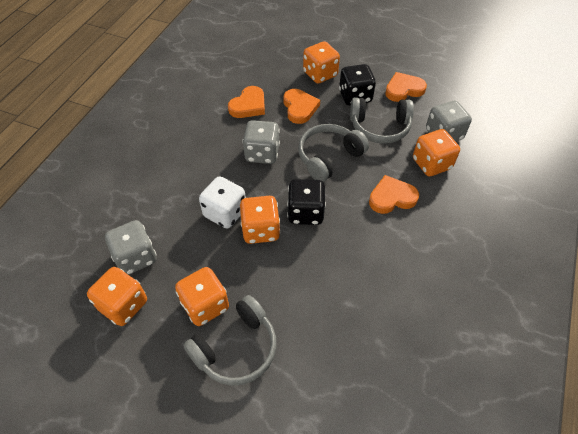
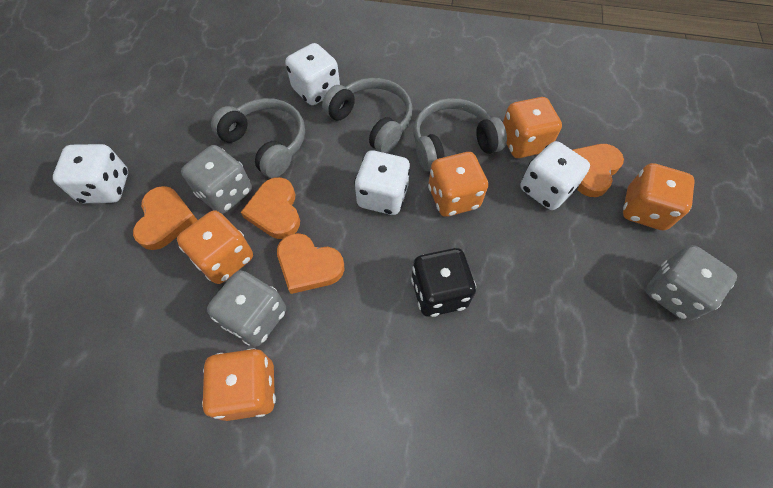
black dice: [287,179,326,225] [339,64,376,105] = 2 -> [411,248,476,317] = 1
white dice: [199,176,246,229] = 1 -> [53,144,128,203] [286,43,340,105] [354,150,411,215] [520,141,590,210] = 4

